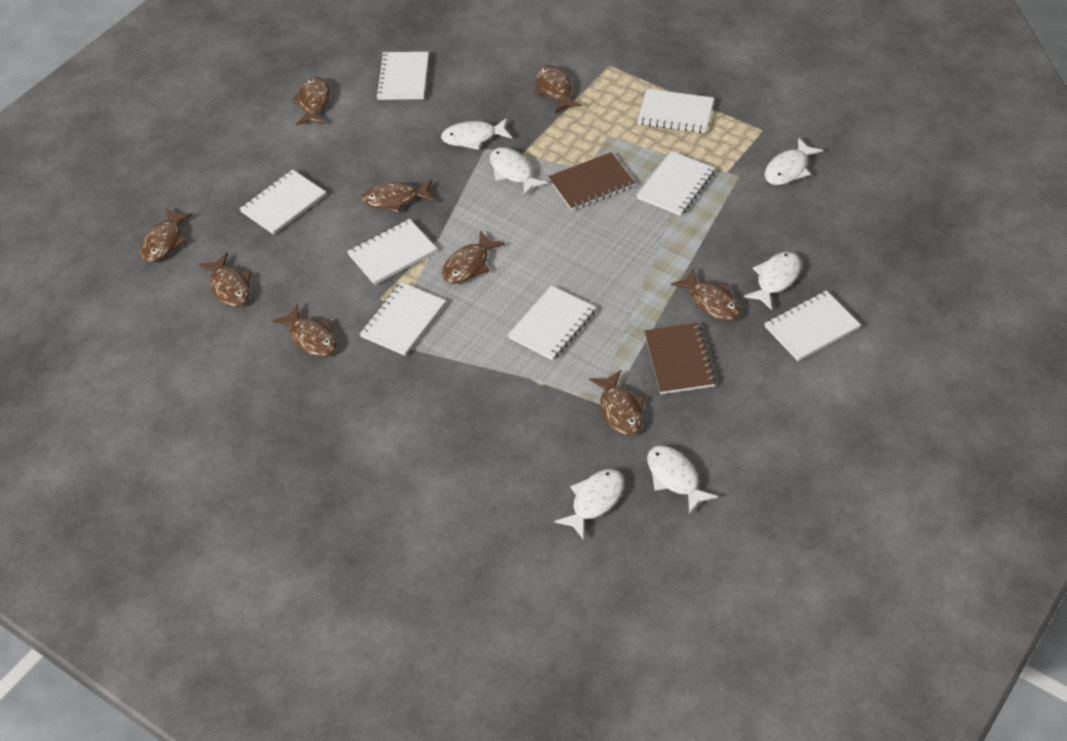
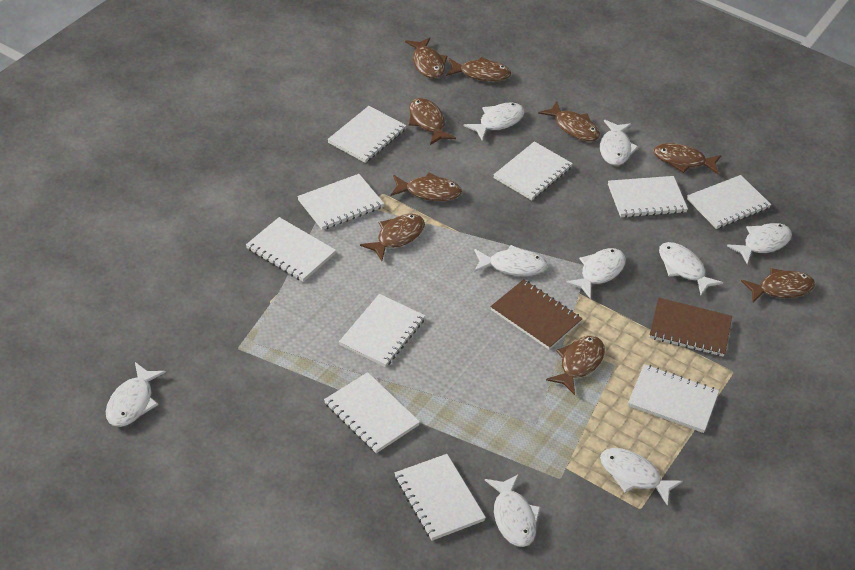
white fish: [441,118,512,150] [490,147,548,197] [554,469,624,540] [647,445,718,514] [743,252,801,310] [765,138,823,185] = 6 -> [106,362,166,427] [464,102,524,140] [474,245,548,276] [485,474,541,547] [565,248,626,298] [600,120,639,165] [600,448,683,506] [659,242,723,295] [727,223,792,264] = 9
white notebook: [239,169,326,235] [347,219,437,285] [360,282,446,356] [375,52,429,100] [508,285,596,360] [636,151,715,216] [637,89,714,133] [764,290,861,361] = 8 -> [246,217,336,282] [297,174,384,230] [324,372,420,453] [327,106,406,163] [339,294,425,367] [395,454,486,541] [493,141,573,200] [608,176,688,218] [628,364,719,433] [687,175,771,229] = 10

